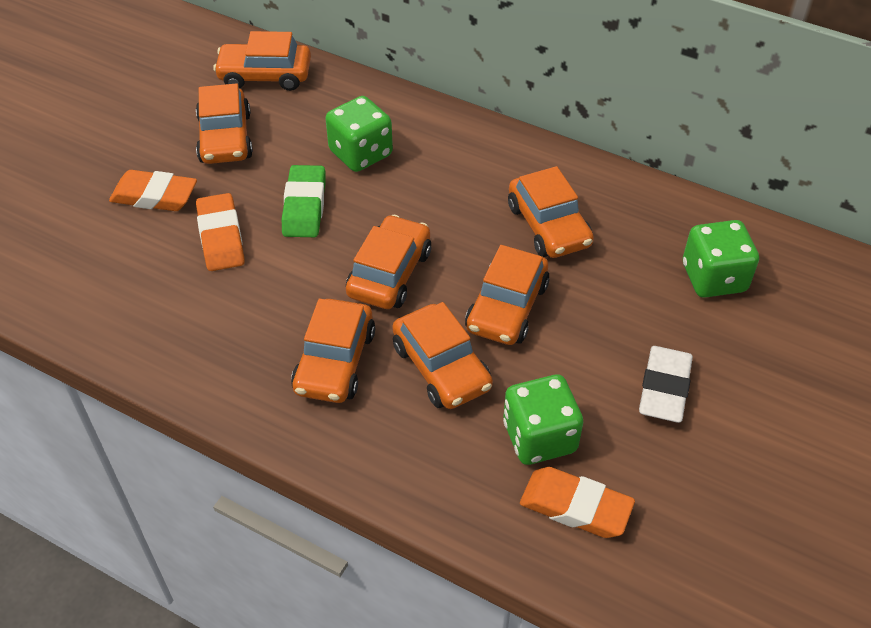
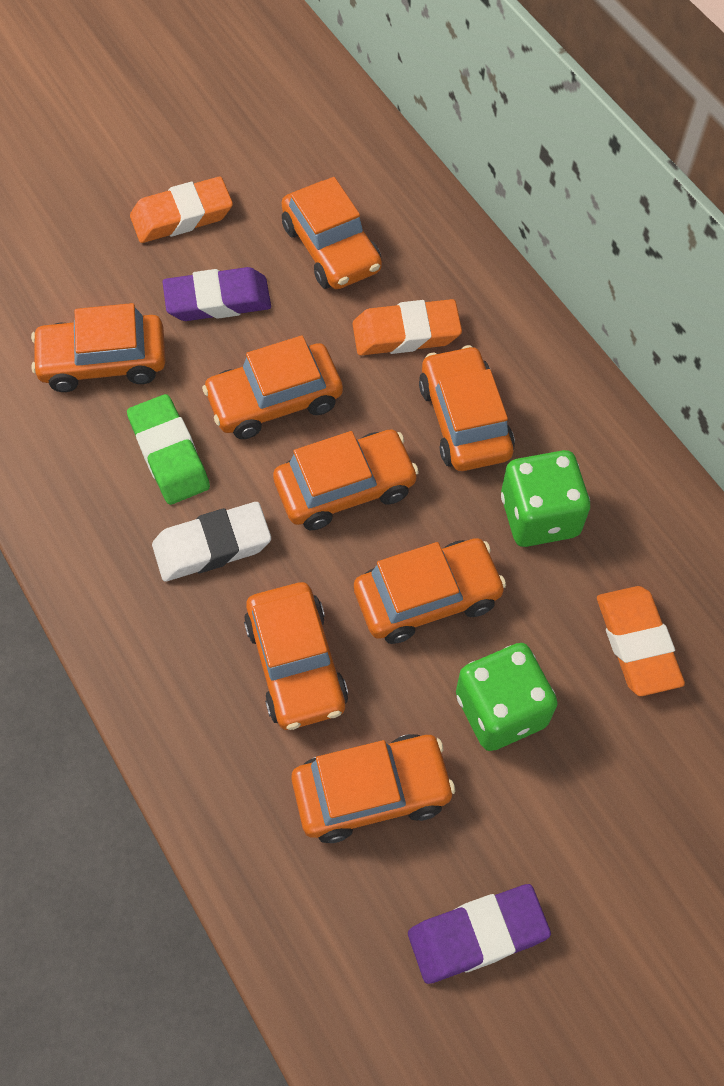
green dice: [326,96,393,172] [503,375,583,465] [683,220,759,298] = 3 -> [456,643,558,751] [501,450,590,547] = 2
orange car: [196,83,253,164] [213,31,311,91] [291,299,375,403] [346,215,431,309] [392,302,493,409] [465,245,550,345] [508,166,594,258] = 7 -> [31,303,166,392] [202,335,343,439] [244,582,348,730] [273,430,419,530] [282,177,382,289] [291,734,455,843] [354,538,506,644] [419,345,515,471] = 8
purple eraser: none = 0 -> [162,267,271,321] [408,884,551,984] = 2

